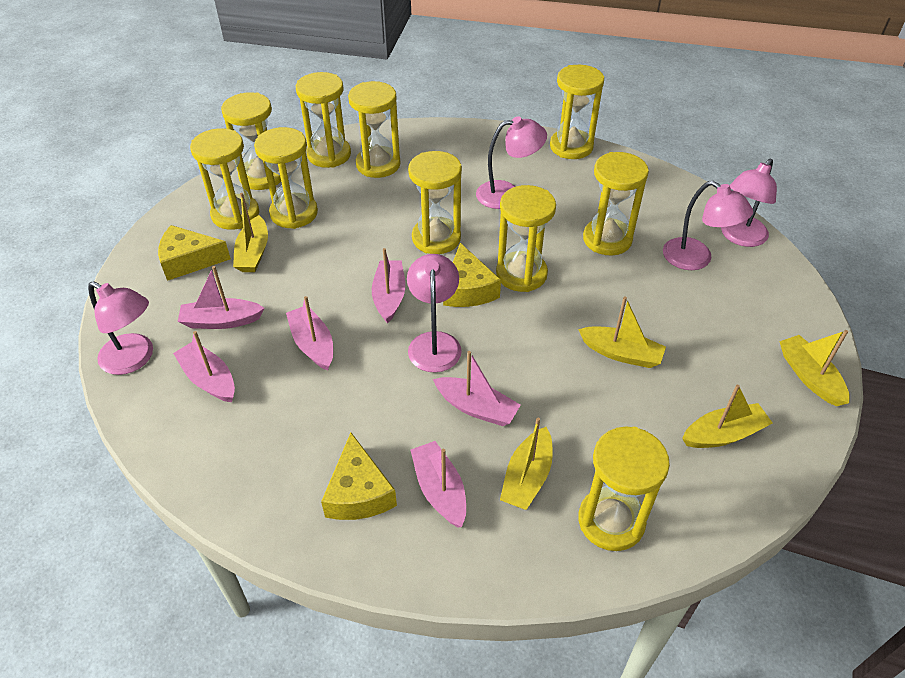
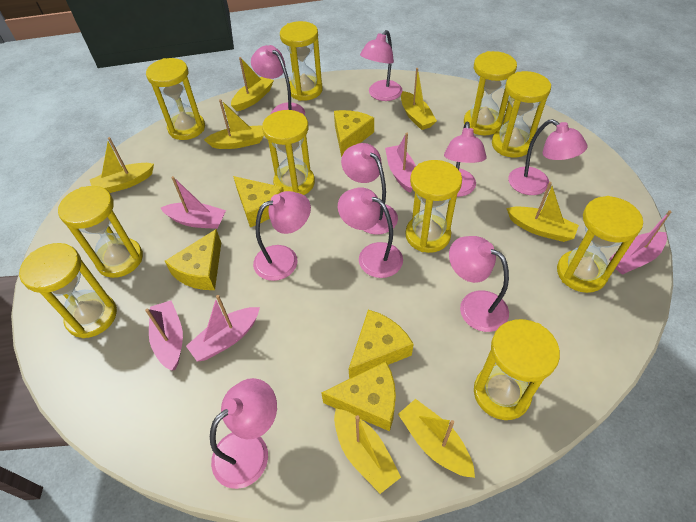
pink boat: [173,331,235,402] [178,266,264,329] [286,296,333,371] [372,248,405,324] [410,441,466,527] [433,351,521,426] = 6 -> [145,300,183,371] [161,176,226,229] [186,295,260,362] [385,133,416,193] [609,210,671,275] = 5
pink lamp: [88,281,153,375] [407,254,462,372] [476,116,547,209] [663,181,753,270] [721,159,777,247] = 5 -> [210,378,277,489] [251,45,305,116] [253,191,311,281] [338,188,403,278] [341,143,398,235] [360,30,403,101] [444,122,487,197] [449,236,509,332] [508,119,588,195] = 9
yellow boat: [233,193,268,272] [500,417,553,510] [578,296,666,368] [682,385,773,448] [780,330,850,406] = 5 -> [90,137,154,193] [204,99,264,149] [231,57,274,111] [334,409,401,494] [398,399,475,478] [401,68,437,130] [506,182,579,242] = 7
yellow cheese: [158,225,231,281] [321,433,397,520] [443,243,501,307] = 3 -> [165,229,221,290] [233,176,284,227] [321,361,396,431] [334,110,374,157] [349,310,414,379] = 5

